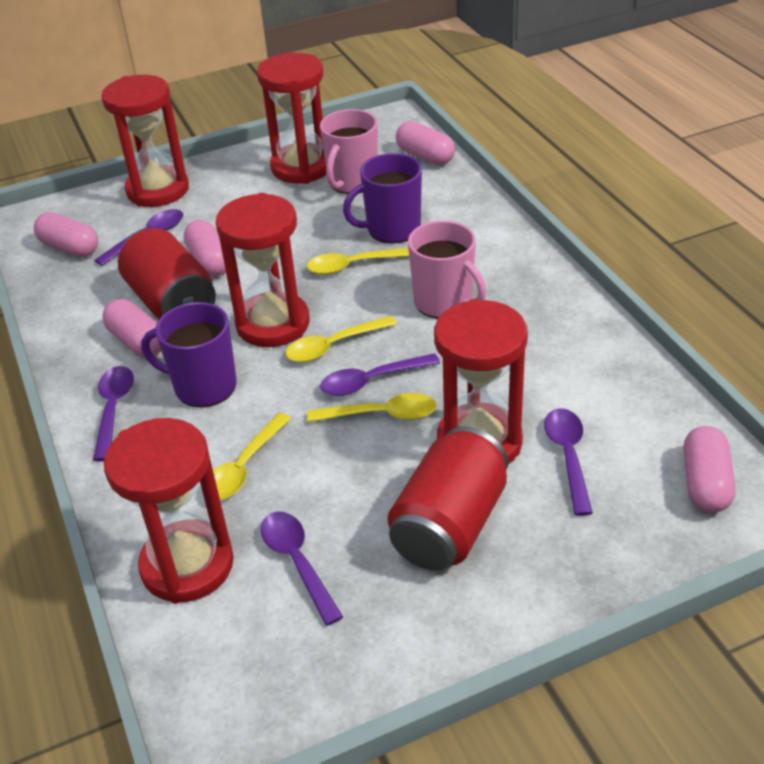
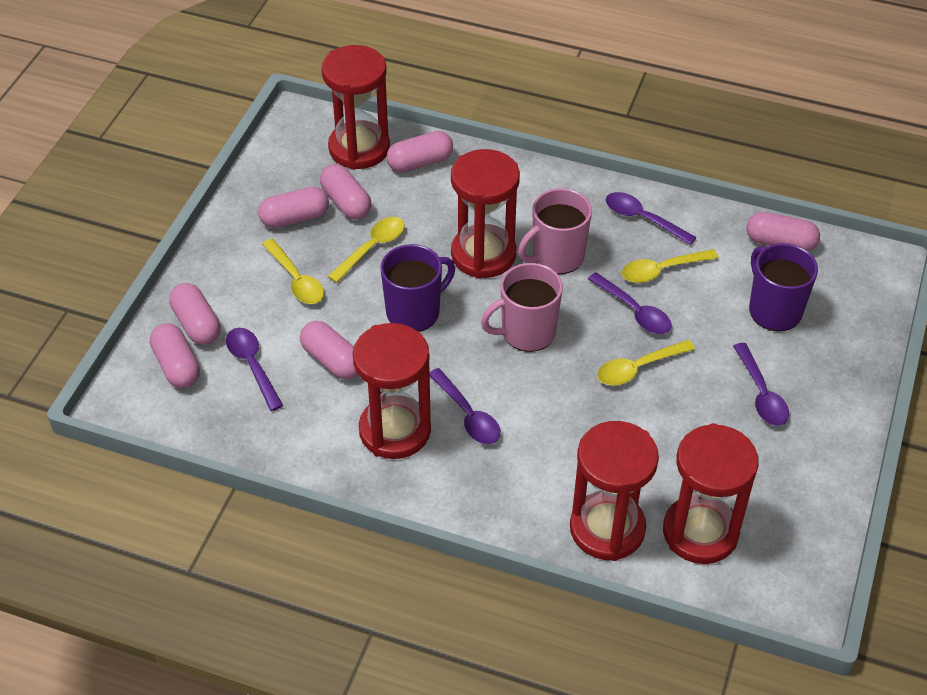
pink capsule: [34,212,98,257] [102,299,161,357] [184,220,226,277] [396,121,455,165] [684,426,736,513] = 5 -> [150,323,200,388] [169,283,220,345] [258,186,329,228] [300,321,358,379] [320,164,371,219] [386,131,453,173] [747,212,820,251] = 7
red can: [118,228,216,319] [387,426,508,571] = 2 -> none = 0

